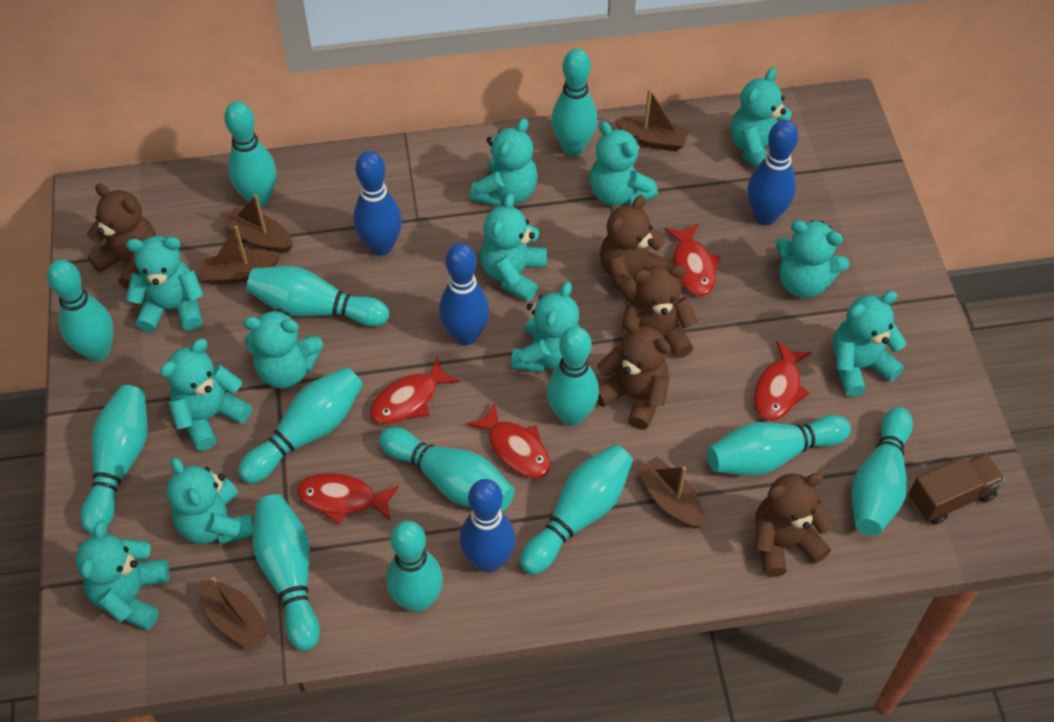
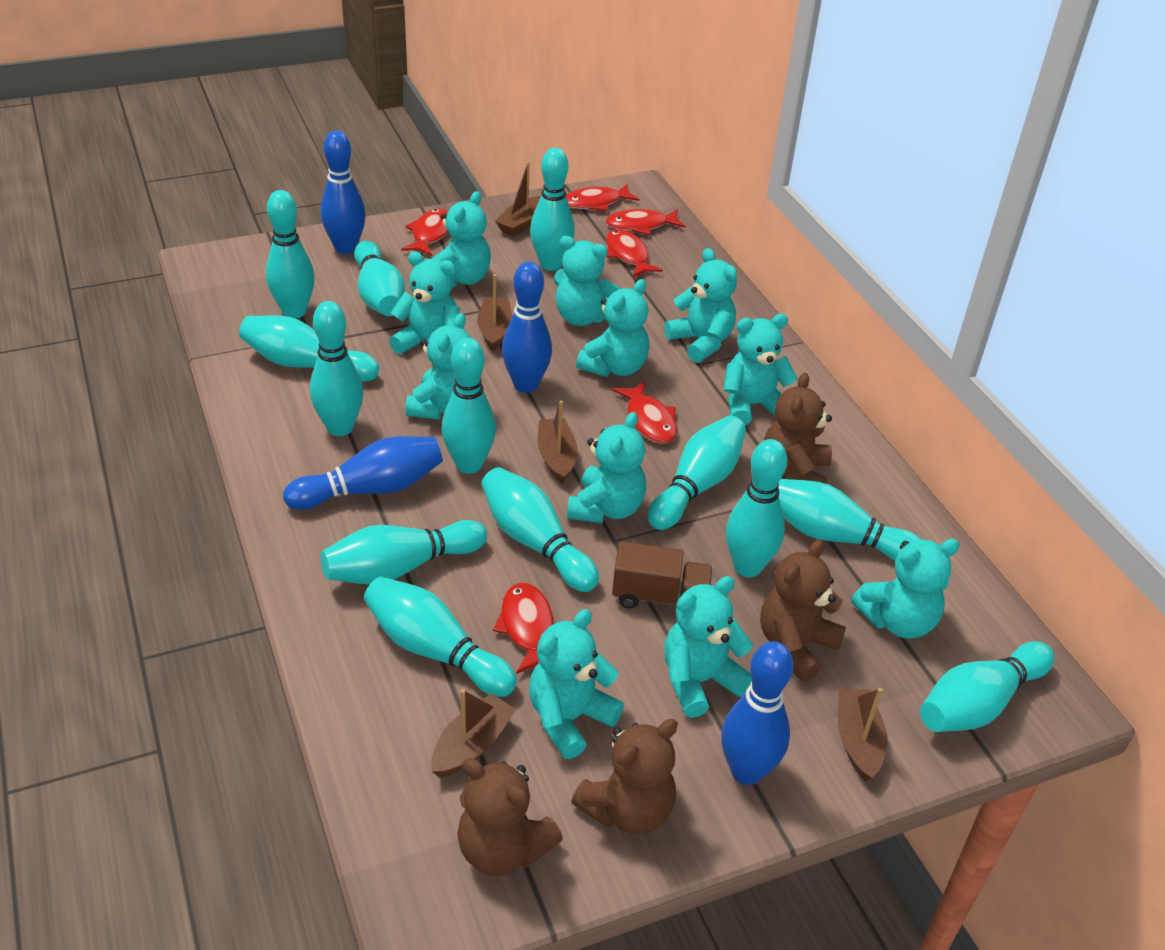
brown teddy bear: [87,183,156,289] [597,319,671,430] [600,195,670,303] [621,265,698,358] [755,473,834,577] = 5 -> [457,758,563,876] [571,719,678,835] [760,539,846,682] [763,373,832,484] = 4
red fish: [297,473,399,525] [370,357,460,424] [466,403,551,478] [664,223,720,296] [754,340,812,421] = 5 -> [401,209,448,256] [493,583,554,674] [566,184,639,211] [606,209,686,235] [606,229,663,278] [612,381,677,443] = 6
turquoise teddy bear: [75,521,169,630] [126,236,204,333] [160,339,252,451] [167,457,254,544] [243,308,323,389] [470,118,538,206] [480,193,547,302] [511,282,580,373] [590,121,658,206] [731,68,792,168] [776,220,849,298] [833,291,906,397] = 12 -> [389,251,460,363] [405,313,470,419] [432,191,491,287] [529,609,624,759] [553,236,621,326] [567,412,646,523] [576,279,650,377] [664,248,737,363] [664,576,753,718] [724,314,798,425] [851,539,960,639] = 11

